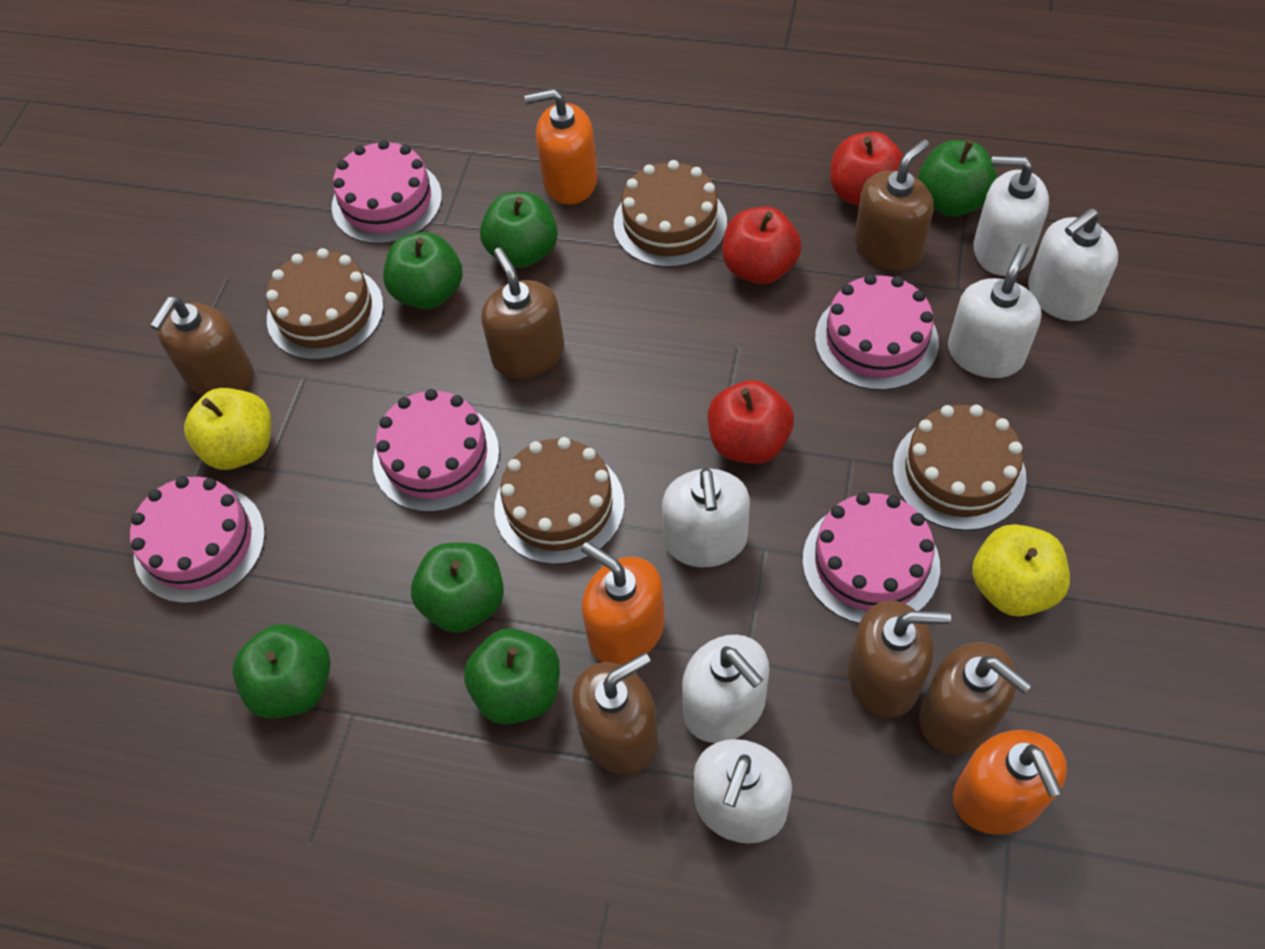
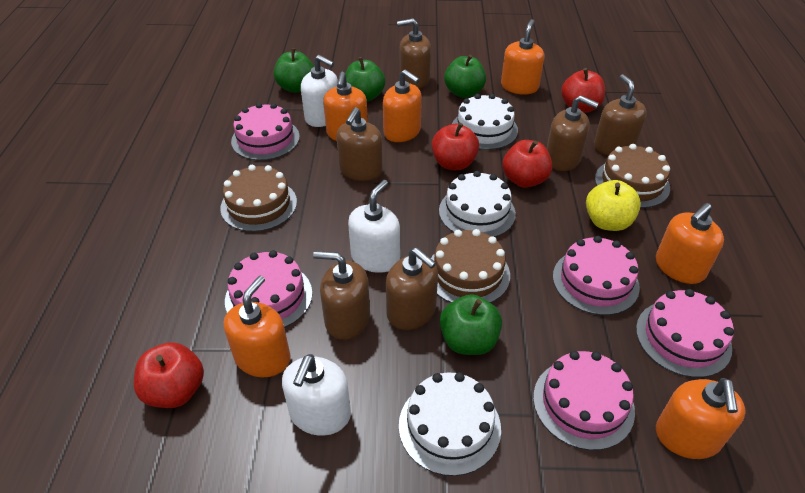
brown cake: [266,248,384,360] [494,437,625,565] [614,160,727,267] [893,405,1027,531] = 4 -> [220,165,297,232] [431,229,510,303] [595,144,670,208] = 3
green apple: [232,624,330,719] [383,232,463,309] [411,543,504,633] [464,628,560,724] [480,192,558,268] [918,140,997,217] = 6 -> [274,48,314,93] [345,57,385,102] [440,294,502,355] [444,55,486,98] = 4
orange soap dispenser: [524,89,598,204] [581,542,665,665] [953,730,1067,835] = 3 -> [224,276,291,377] [323,72,368,141] [383,69,422,142] [501,19,544,95] [656,203,724,284] [656,378,746,459] = 6
red apple: [708,380,794,464] [722,206,802,284] [830,132,903,206] = 3 -> [134,342,204,408] [432,123,479,170] [502,140,552,188] [561,68,605,113] = 4
white cake: none = 0 -> [399,372,501,476] [439,171,516,237] [452,94,518,150] = 3
white soap dispenser: [662,468,750,567] [682,635,770,743] [694,739,792,843] [948,244,1041,378] [973,156,1049,276] [1028,208,1118,321] = 6 -> [282,354,351,436] [301,55,338,127] [348,180,400,273] = 3
yellow apple: [184,388,271,470] [972,524,1070,616] = 2 -> [586,180,641,231] = 1

